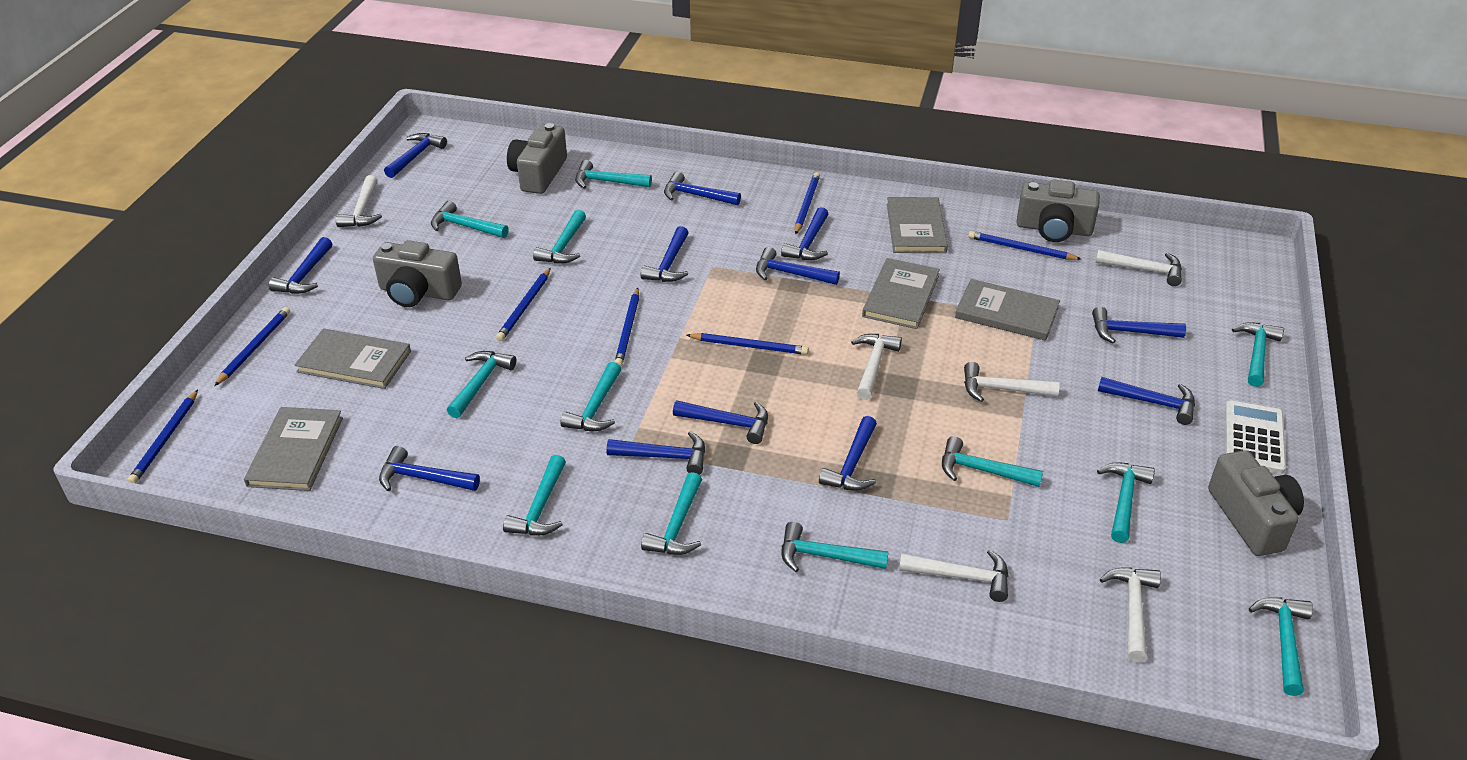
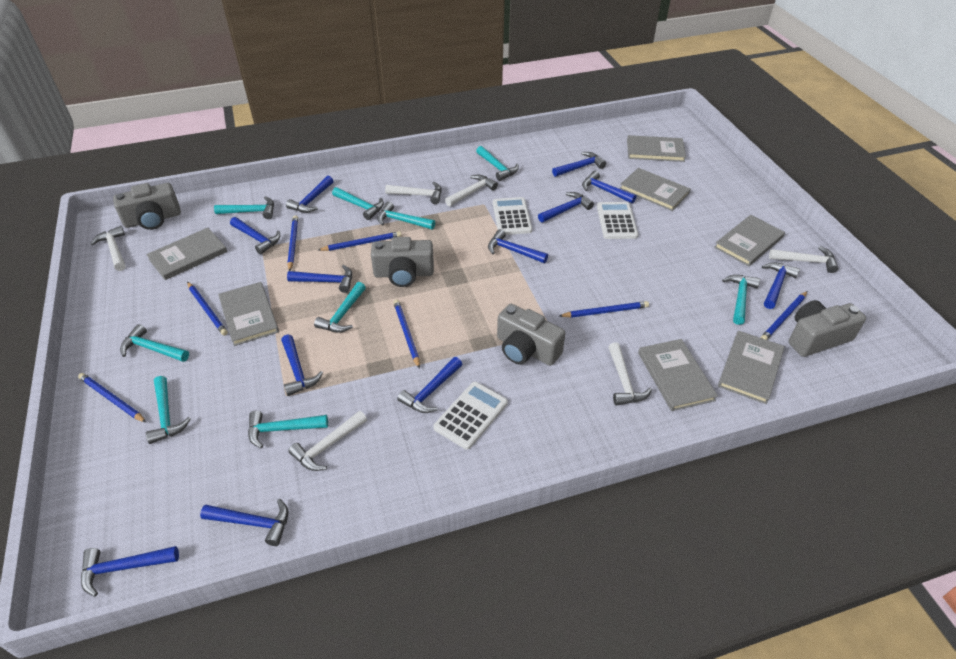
grey book: [244,407,343,491] [295,328,411,389] [862,258,940,329] [887,197,948,253] [955,279,1060,341] = 5 -> [146,228,227,280] [218,282,279,346] [620,168,691,211] [627,135,686,162] [638,339,718,411] [714,215,785,266] [718,331,785,404] = 7
turquoise hammer: [431,201,509,238] [447,351,516,418] [503,455,566,536] [533,210,586,264] [560,362,621,431] [575,160,652,189] [641,472,702,555] [782,521,889,572] [942,436,1043,487] [1097,462,1155,543] [1232,322,1284,387] [1249,597,1313,696] = 12 -> [120,324,189,362] [146,376,191,444] [214,196,274,219] [248,411,328,448] [314,282,366,333] [332,187,384,220] [377,202,435,229] [476,146,519,181] [722,275,760,325] = 9
white calculator: [1225,400,1286,474] = 1 -> [433,382,508,450] [493,197,532,235] [597,202,638,239] = 3

